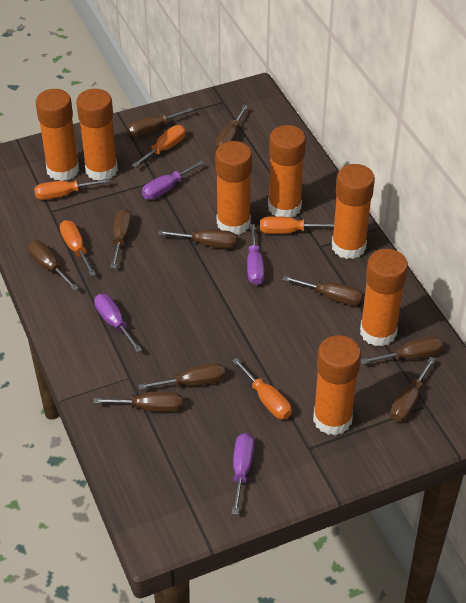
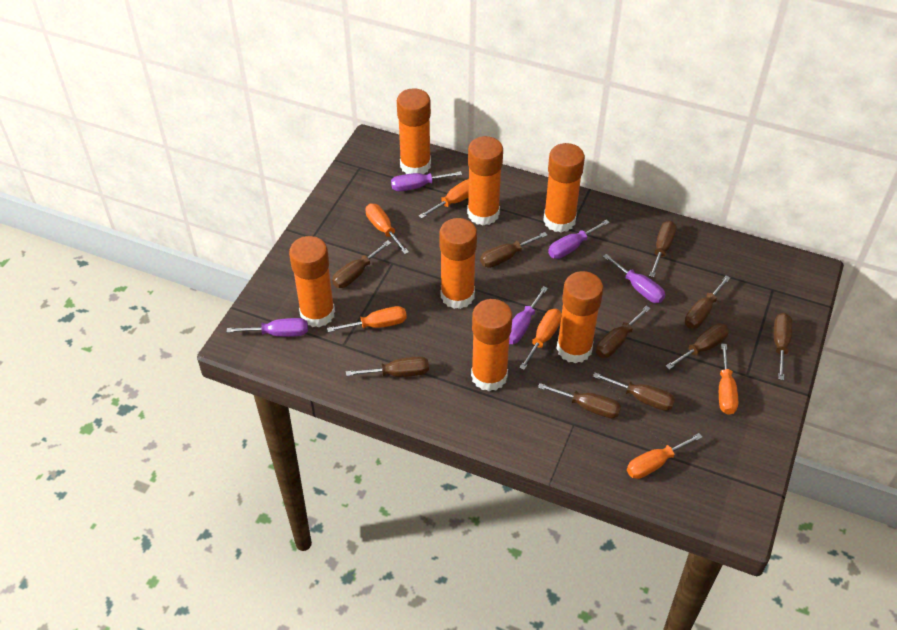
orange screwdriver: [34,178,110,200] [60,220,96,276] [132,125,186,168] [232,358,292,419] [260,216,334,234] = 5 -> [327,306,407,332] [365,203,409,254] [419,179,469,218] [519,309,562,370] [627,433,702,479] [719,343,738,415] = 6
purple screwdriver: [94,294,142,353] [142,160,204,200] [232,433,254,515] [247,224,265,285] = 4 -> [227,318,308,337] [391,171,462,191] [509,286,548,344] [548,219,610,259] [603,254,665,303] = 5

